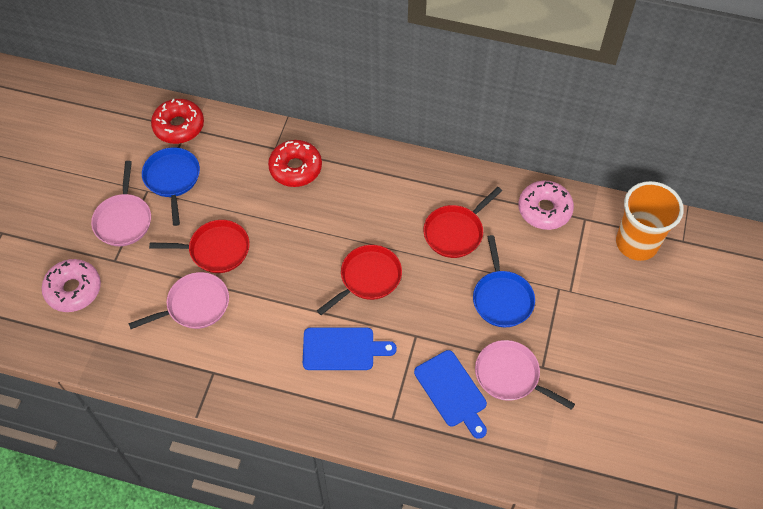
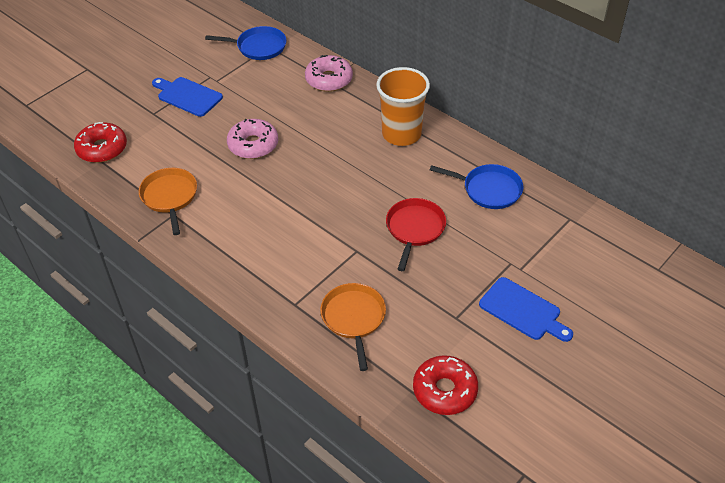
orange pan: none = 0 -> [139,168,197,235] [320,283,386,371] = 2
pink pan: [91,161,151,246] [128,272,229,329] [475,340,575,410] = 3 -> none = 0
red pan: [149,220,250,273] [317,245,402,315] [424,187,502,258] = 3 -> [386,198,446,271] = 1

